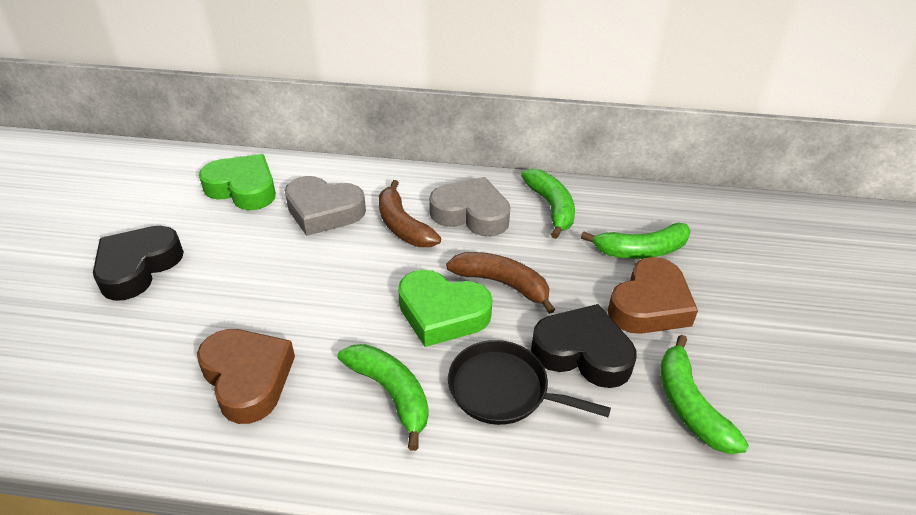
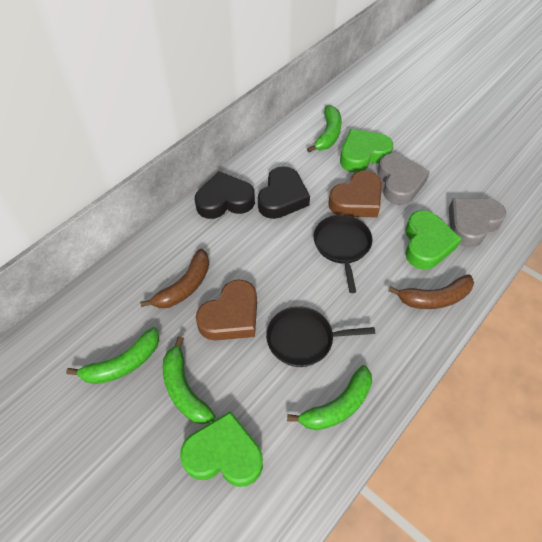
black pan: [448,340,611,425] = 1 -> [266,306,375,367] [314,215,373,293] = 2
green heart: [199,154,276,210] [398,270,493,347] = 2 -> [180,411,263,487] [340,129,393,173] [405,210,462,270] = 3

